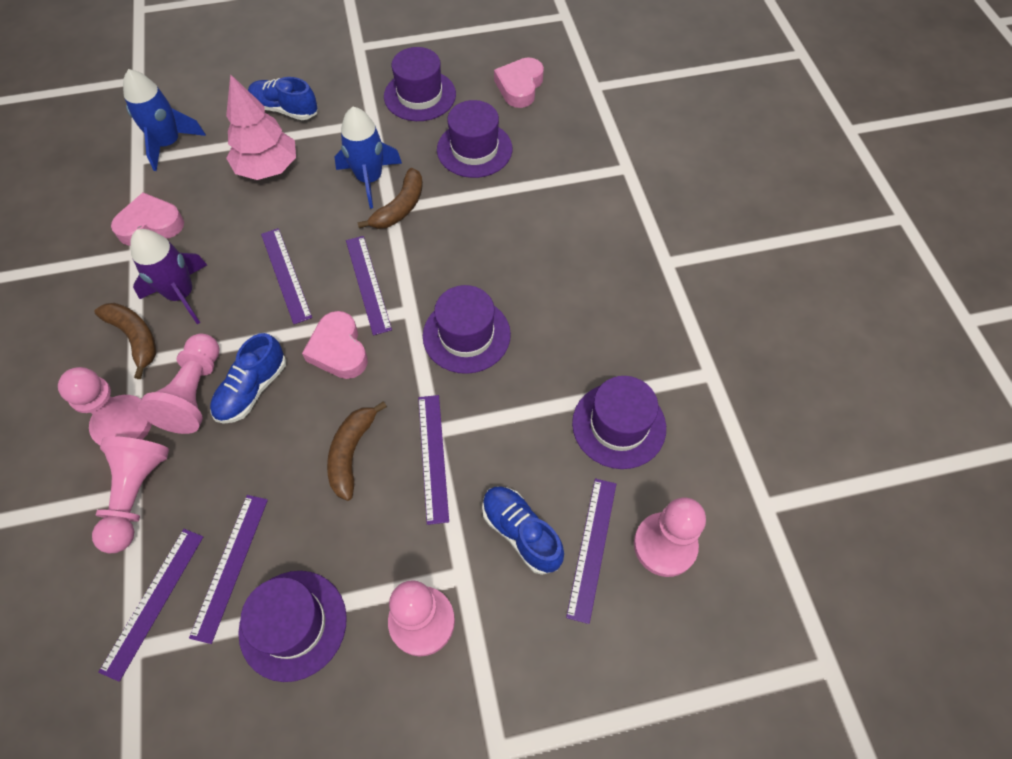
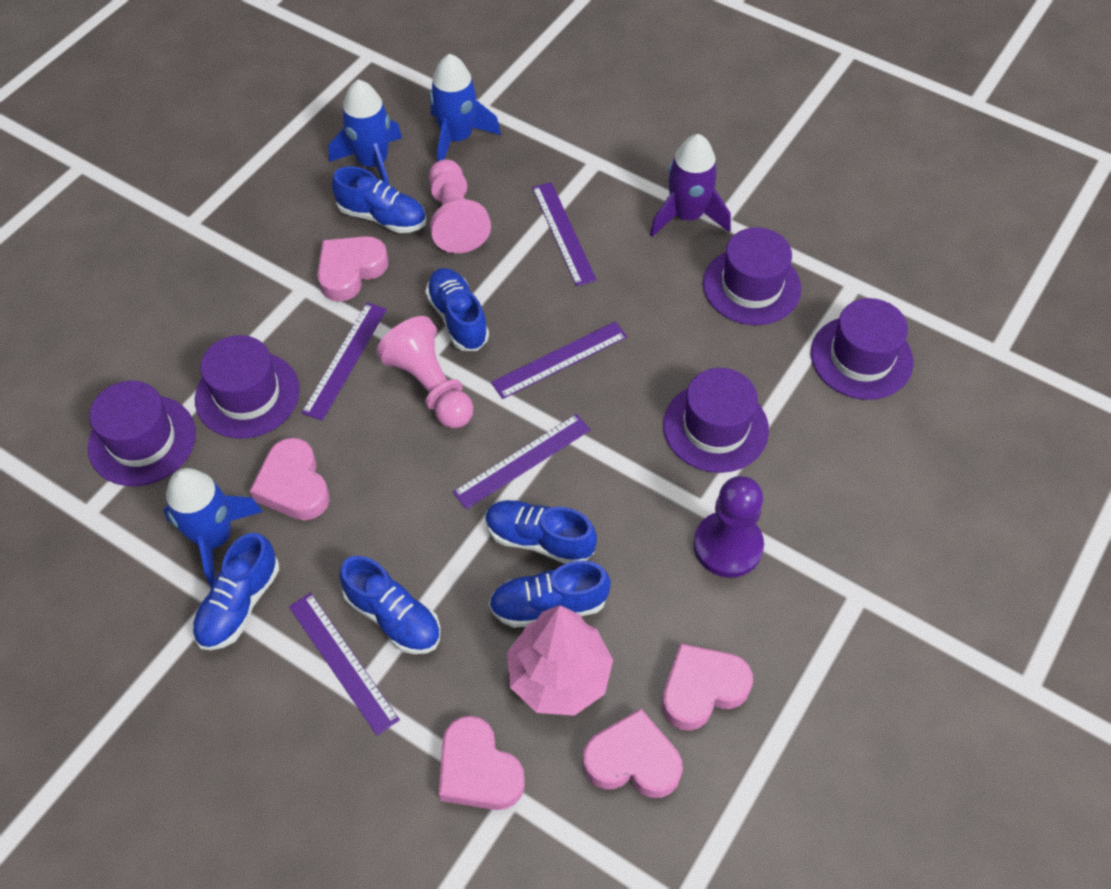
blue rocket: [123,69,206,171] [335,107,402,209] = 2 -> [164,468,263,587] [328,79,402,184] [429,54,501,161] = 3
blue shoe: [210,333,286,424] [248,77,318,120] [482,486,564,575] = 3 -> [192,533,279,650] [332,166,426,233] [339,556,441,654] [425,268,489,351] [485,500,597,564] [489,561,610,628] = 6
brown banana: [94,303,156,379] [327,401,387,501] [357,168,423,229] = 3 -> none = 0
pink heart: [111,192,184,246] [302,311,368,379] [494,57,544,108] = 3 -> [250,438,330,520] [317,236,389,302] [439,716,525,810] [583,709,683,798] [662,643,753,731] = 5
pink pawn: [58,367,152,446] [92,436,169,554] [138,333,220,434] [388,580,455,656] [634,497,706,577] = 5 -> [376,316,473,429] [429,159,491,253] = 2
purple pawn: none = 0 -> [693,476,764,578] = 1
purple ruler: [99,529,203,682] [189,495,268,644] [261,228,312,324] [346,236,392,335] [418,395,449,525] [566,478,616,624] = 6 -> [289,593,400,736] [301,303,387,421] [453,414,591,509] [491,322,627,399] [532,182,597,286] = 5

